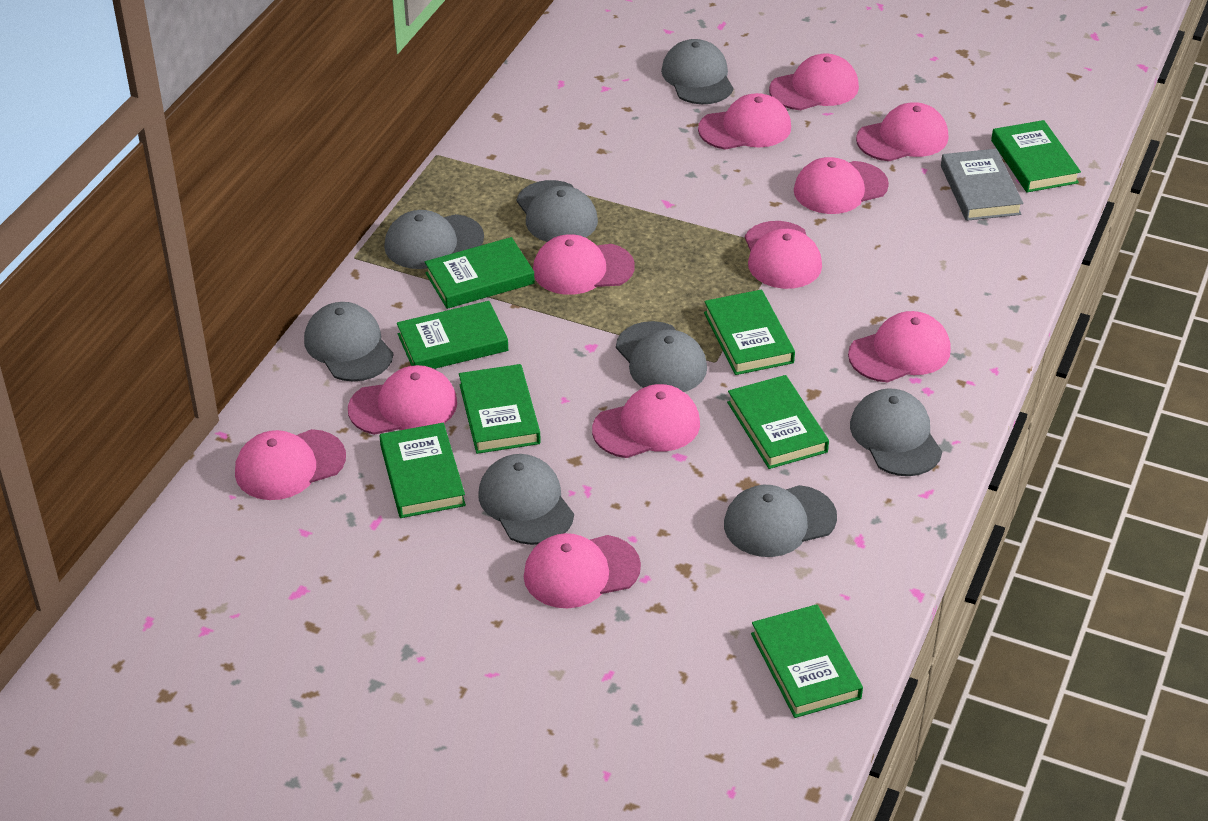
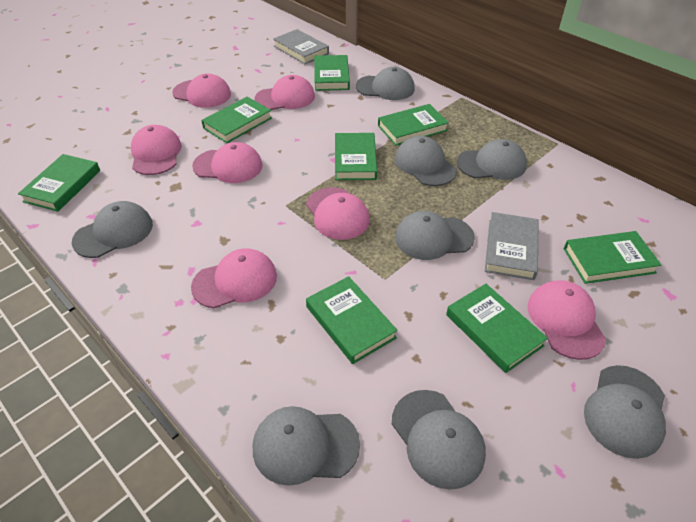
grey book: [941,149,1023,221] = 1 -> [273,29,329,64] [485,212,539,280] = 2
pink cap: [235,429,346,500] [348,365,457,435] [524,533,641,608] [533,234,635,295] [592,384,700,458] [698,93,791,150] [745,221,822,289] [769,53,859,110] [794,157,889,214] [848,311,951,382] [856,102,948,161] = 11 -> [131,125,182,175] [172,73,231,108] [191,248,277,308] [192,142,263,183] [254,75,315,110] [306,187,370,240] [528,280,606,360] = 7

